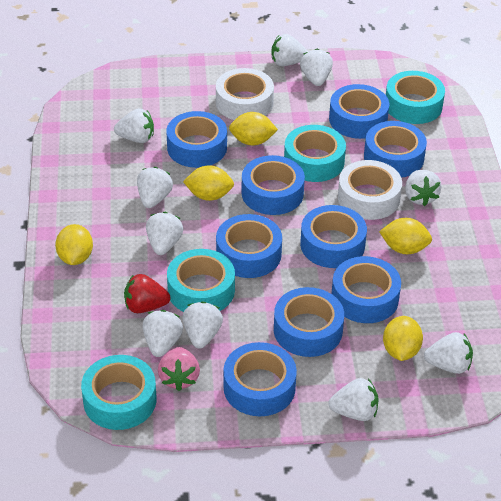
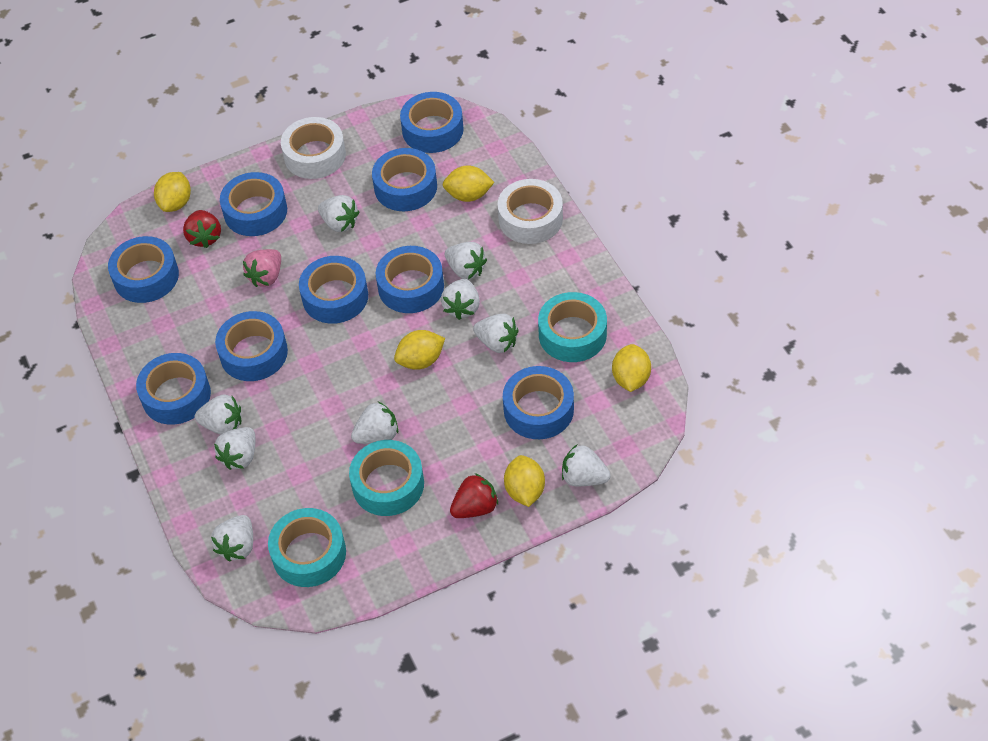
red strawberry: [124,274,170,313] = 1 -> [183,210,221,248] [450,473,498,518] = 2
turquoise tape: [81,355,156,430] [167,249,235,312] [284,125,346,182] [386,71,445,124] = 4 -> [268,508,346,587] [349,440,424,516] [538,292,607,362] = 3
white strawberry: [114,108,154,143] [137,167,173,208] [143,310,183,357] [146,212,184,255] [183,301,223,349] [271,34,308,66] [300,48,333,86] [328,378,379,421] [405,170,441,206] [424,332,473,374] = 10 -> [195,394,241,434] [211,515,253,561] [214,427,255,470] [318,195,359,232] [351,402,398,444] [441,279,480,320] [445,242,487,279] [473,314,519,353] [562,445,611,486] = 9

